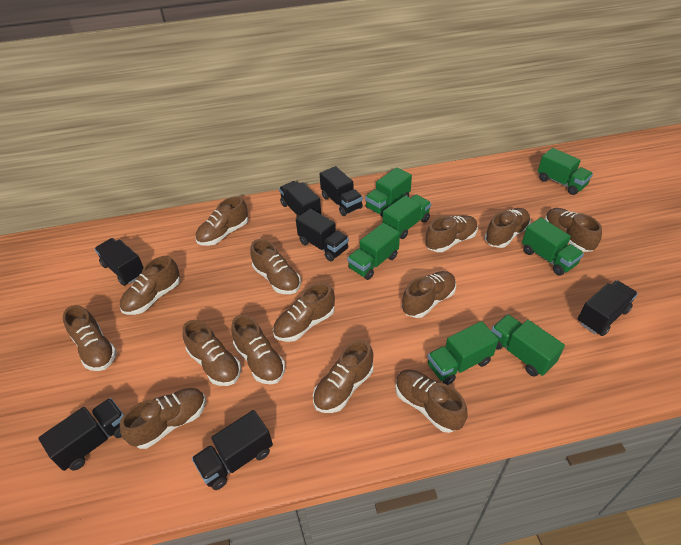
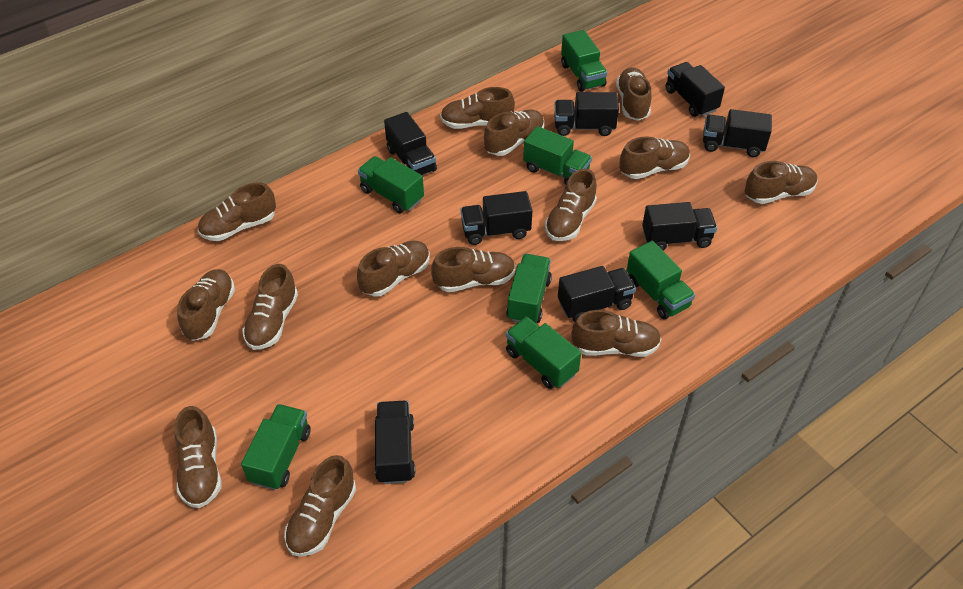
black truck: [38,398,124,471] [95,238,144,286] [192,410,273,490] [279,181,321,217] [296,209,349,261] [320,166,363,216] [578,280,638,336] = 7 -> [375,401,415,484] [384,112,437,175] [461,191,532,245] [554,92,619,136] [558,266,636,322] [642,202,717,250] [665,62,725,117] [703,109,772,157] = 8

